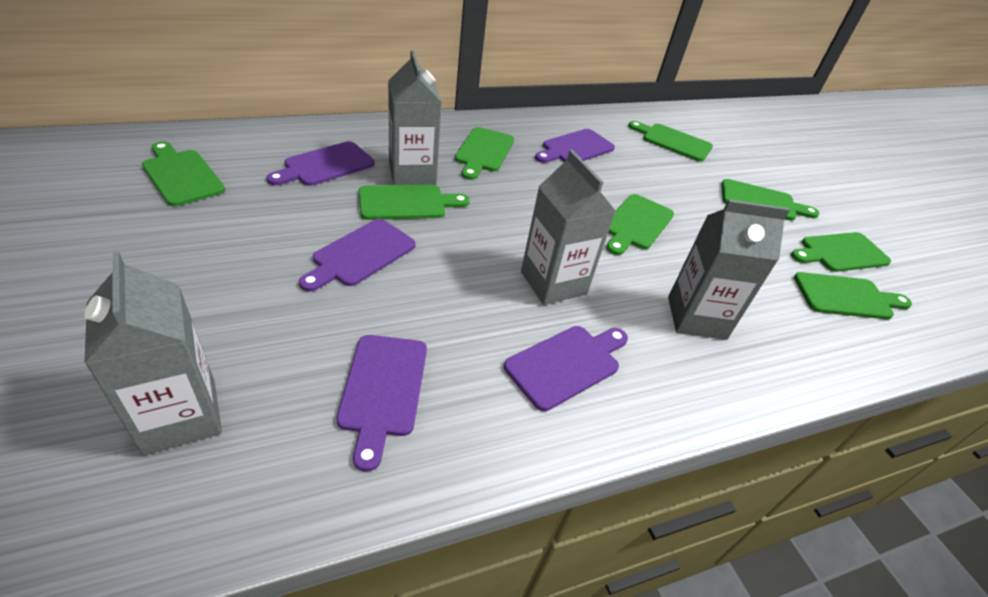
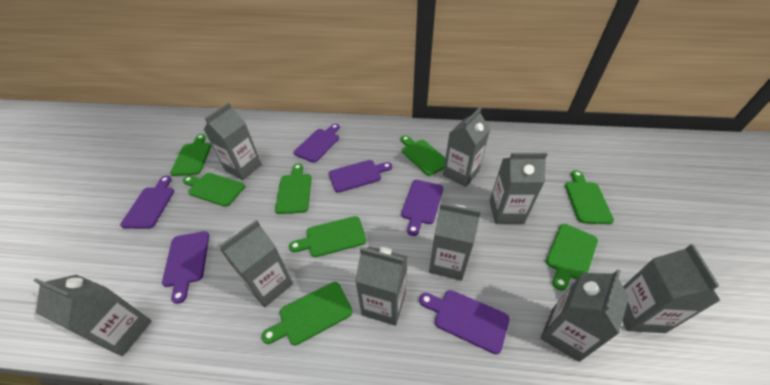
grey carton: [84,252,222,455] [388,50,442,185] [521,150,616,305] [668,200,790,340] = 4 -> [33,275,152,356] [204,103,262,180] [219,220,293,307] [355,246,408,326] [429,203,481,281] [443,108,490,187] [490,153,548,223] [540,269,629,362] [623,244,721,333] = 9
purple cutting board: [266,141,374,186] [299,219,416,292] [336,335,427,472] [504,326,628,411] [535,129,615,163] = 5 -> [120,176,174,229] [162,231,209,304] [294,124,340,163] [329,160,392,193] [401,180,443,236] [419,290,509,354] = 6

